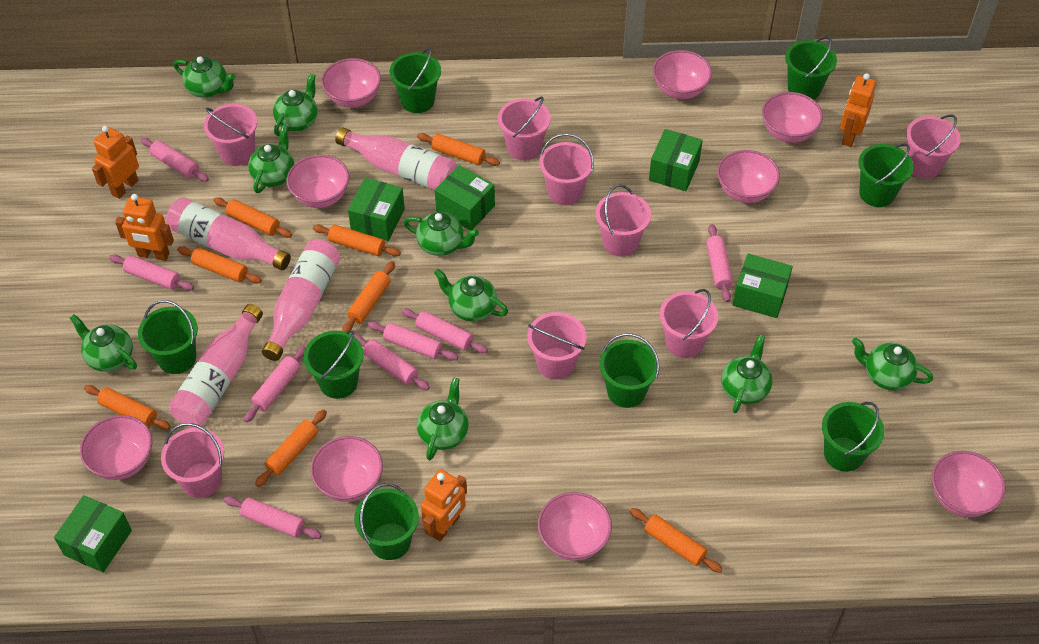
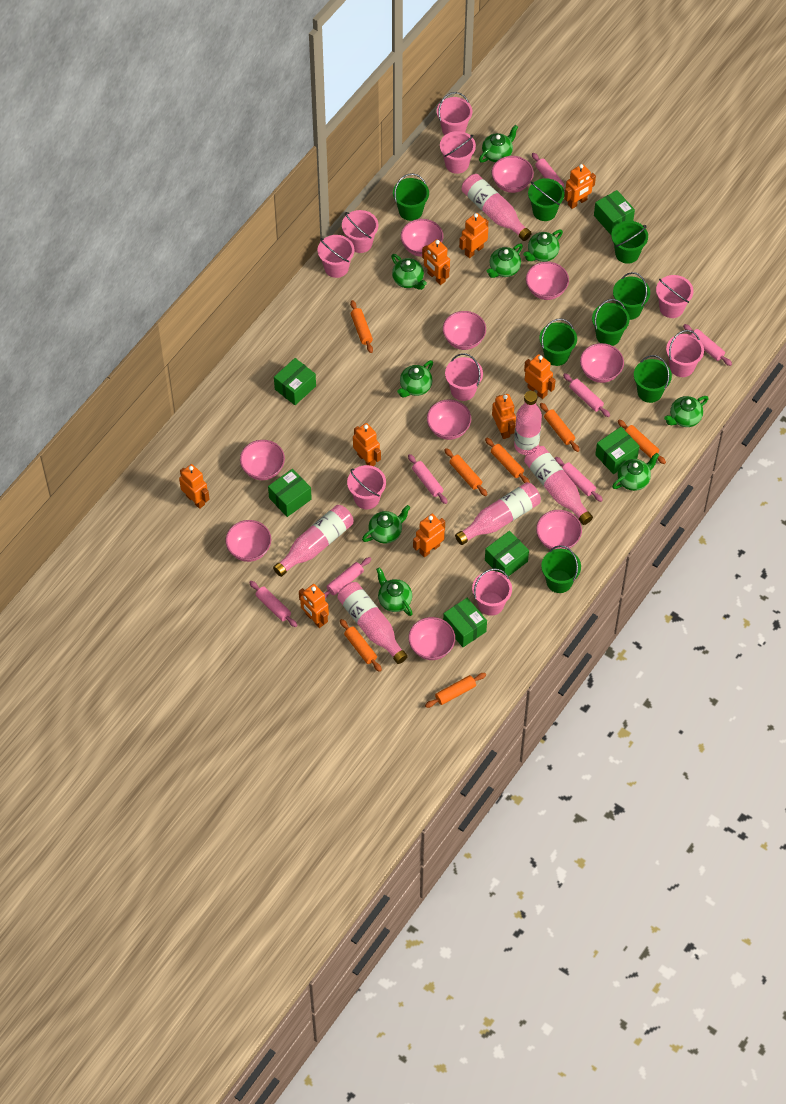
green box: [54,495,132,573] [348,178,405,241] [435,165,495,230] [649,129,703,191] [733,254,793,318] = 5 -> [268,469,312,517] [274,358,316,405] [443,598,487,647] [485,531,529,577] [594,190,635,235] [595,427,640,474] = 6
orange robot: [92,126,139,199] [115,194,174,261] [421,469,467,541] [840,73,876,147] = 4 -> [179,464,210,509] [299,584,329,628] [353,423,381,466] [413,514,445,557] [422,239,450,285] [459,213,488,258] [492,394,516,439] [524,354,556,399] [564,164,596,209] = 9
orange rolling pin: [84,385,171,430] [177,246,262,284] [213,197,292,238] [255,410,327,487] [313,224,401,256] [342,261,395,332] [417,133,500,166] [630,508,723,573] = 8 -> [340,619,382,672] [350,300,373,353] [425,673,486,708] [445,448,488,496] [485,438,530,483] [540,403,580,452] [618,420,666,464] = 7
pink bottle: [166,197,291,270] [169,304,263,427] [262,239,340,361] [335,127,457,190] = 4 -> [273,505,353,577] [337,582,408,664] [455,482,541,545] [462,174,532,241] [514,391,542,455] [524,446,593,525] = 6
pink bowl: [80,415,152,480] [286,155,350,208] [310,436,383,502] [321,58,381,108] [538,492,612,561] [653,50,712,99] [717,150,780,203] [762,92,823,143] [932,451,1006,517] = 9 -> [225,520,271,562] [240,440,285,480] [401,219,443,257] [408,617,455,660] [427,399,471,440] [443,311,486,350] [492,156,534,193] [526,262,569,300] [536,510,582,550] [580,343,624,383] = 10
pink bucket: [161,423,224,498] [204,104,257,166] [498,97,551,161] [527,312,586,380] [539,133,594,205] [596,184,651,257] [660,289,718,358] [906,114,961,179] = 8 -> [318,235,354,278] [342,210,378,253] [347,465,386,509] [437,92,472,135] [440,131,476,174] [445,353,483,401] [472,568,512,616] [656,275,693,318] [666,330,704,377] = 9
pink rolling pin: [109,254,194,291] [141,137,209,182] [224,496,322,539] [244,346,306,423] [354,334,430,390] [368,321,458,361] [401,308,488,353] [706,224,733,302] = 8 -> [249,581,297,627] [324,557,371,599] [408,454,448,504] [532,153,565,196] [554,457,603,502] [563,373,610,417] [683,324,732,366] = 7

